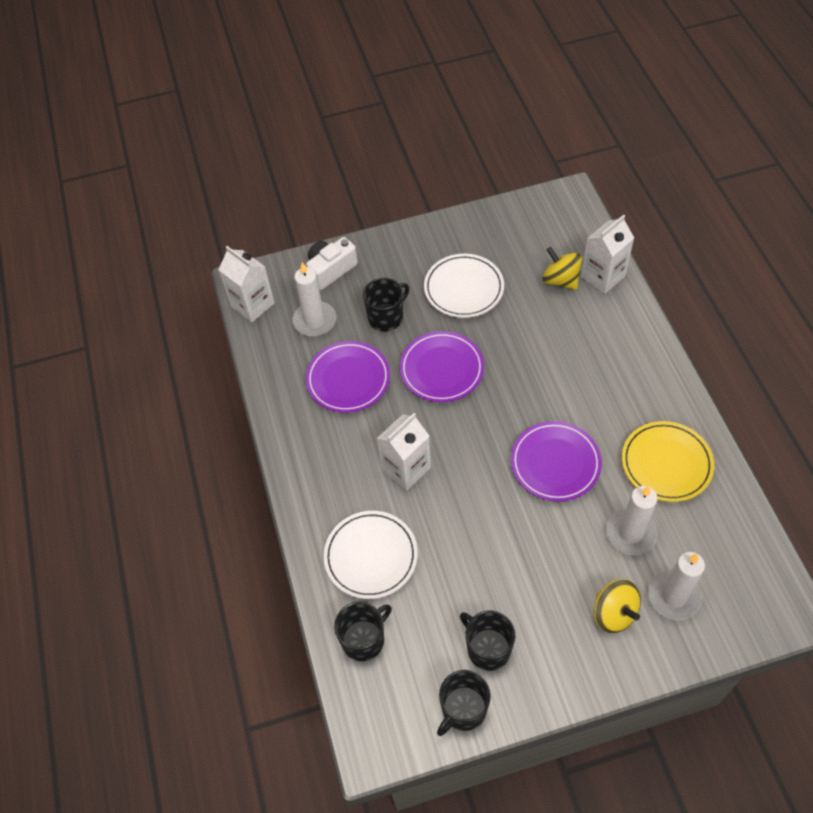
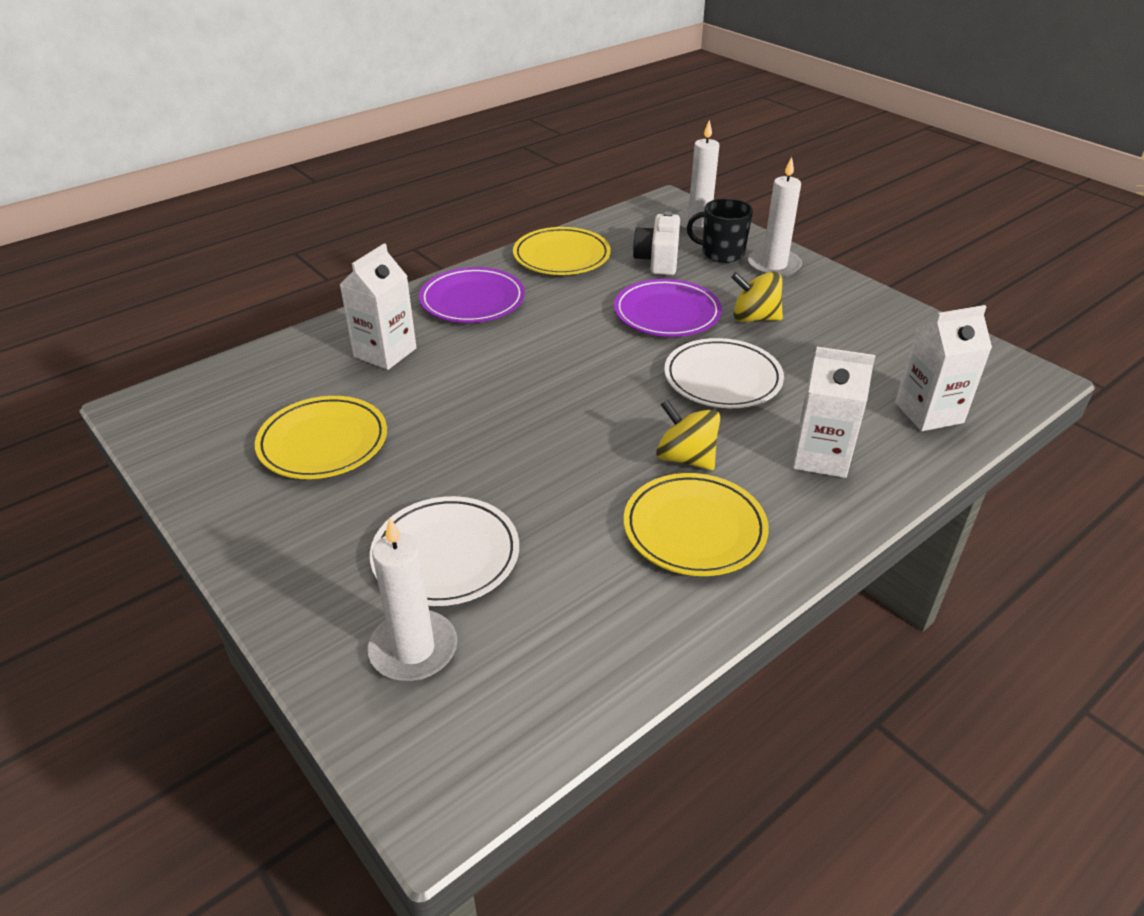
black mug: [334,602,392,661] [363,278,409,331] [437,670,491,736] [460,611,515,671] = 4 -> [687,198,753,263] = 1
purple plate: [306,341,390,413] [400,331,484,402] [511,421,602,502] = 3 -> [419,267,525,323] [614,279,722,337] = 2
yellow plate: [622,421,714,502] = 1 -> [255,396,387,479] [513,227,611,275] [624,473,769,576] = 3

